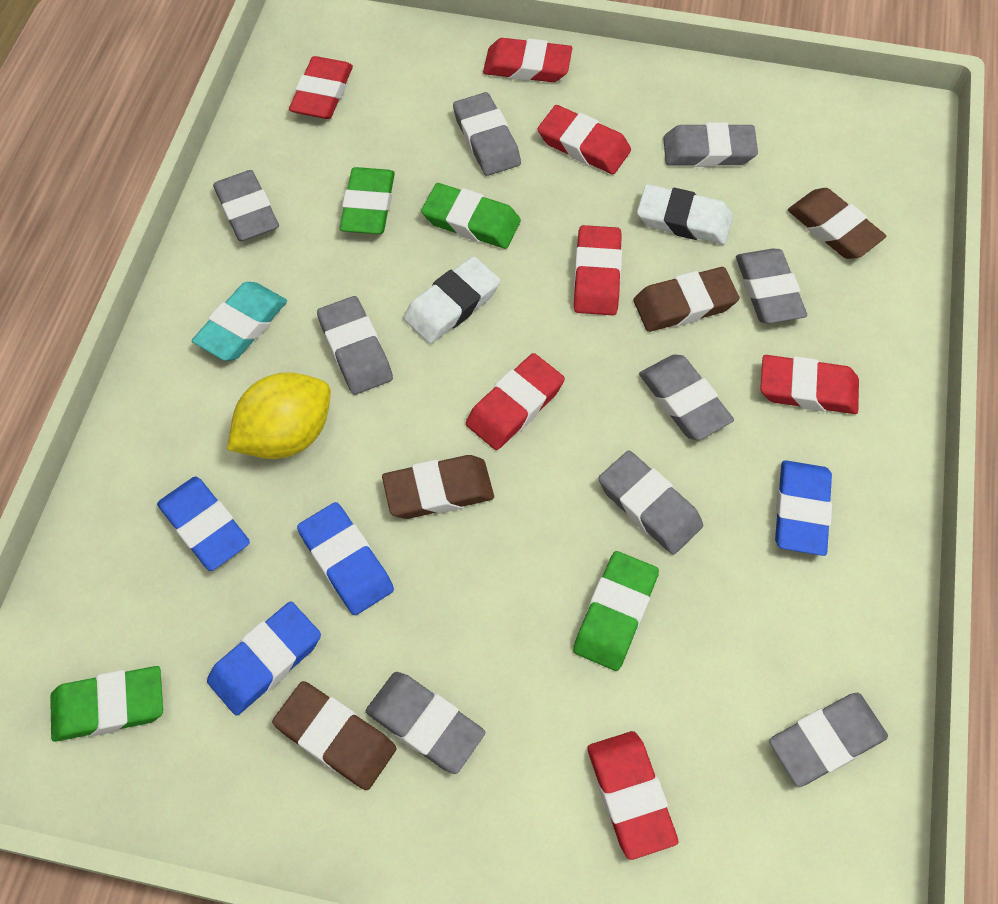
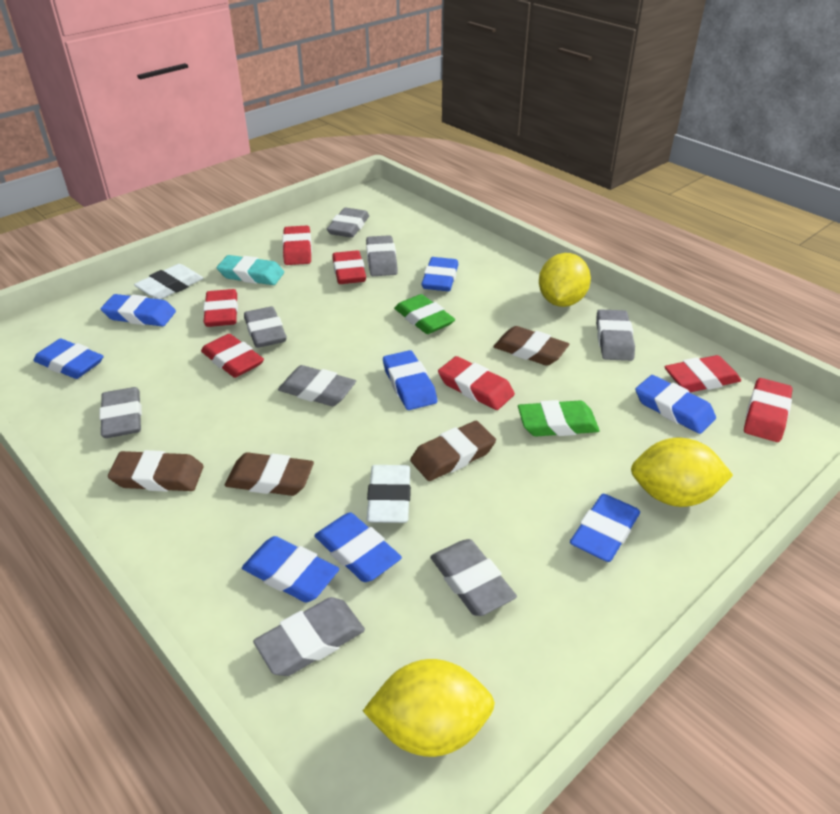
blue eraser: [157,477,250,571] [207,601,321,716] [297,502,394,615] [775,460,832,556] = 4 -> [33,339,104,379] [101,294,176,327] [242,536,339,602] [314,512,402,582] [383,350,437,410] [421,257,459,291] [570,494,640,562] [635,375,716,434] = 8
green eraser: [50,666,163,742] [340,167,395,234] [421,183,521,249] [573,551,659,671] = 4 -> [394,294,455,334] [518,400,600,436] = 2
grey eraser: [213,170,279,241] [317,296,393,395] [366,672,485,774] [453,92,521,176] [599,451,703,555] [639,354,734,440] [663,122,758,167] [736,249,807,324] [769,693,888,787] = 9 -> [99,387,142,438] [244,306,287,348] [253,597,365,676] [278,365,356,406] [327,208,369,238] [366,235,398,276] [430,539,517,616] [596,309,635,361] = 8
yellow lemon: [227,372,331,459] = 1 -> [363,659,495,757] [539,253,591,307] [631,438,733,507] = 3

